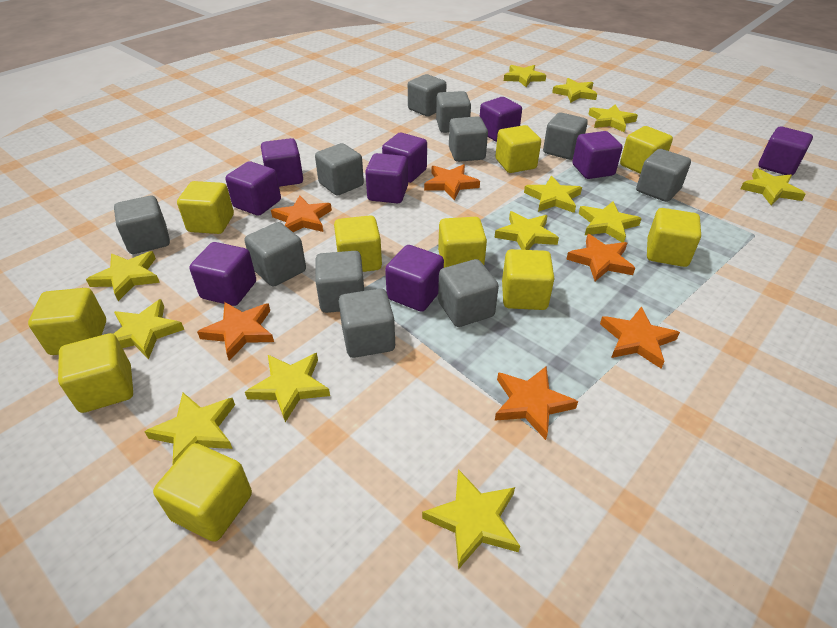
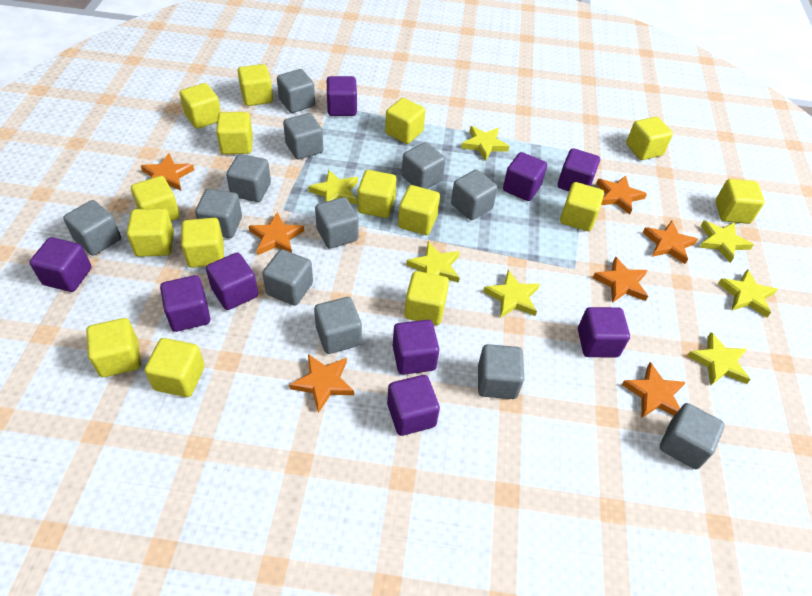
grey cube: [114,196,170,254] [244,222,306,287] [315,143,364,195] [315,251,364,313] [339,288,395,358] [408,74,447,117] [436,91,471,133] [438,259,499,327] [449,116,488,162] [543,112,588,160] [636,149,691,202] = 11 -> [63,200,121,256] [195,189,242,238] [226,154,271,202] [262,249,313,306] [277,69,315,113] [283,113,323,159] [314,297,362,354] [315,197,358,249] [402,142,445,189] [451,170,498,220] [478,344,524,399] [660,403,725,469] = 12
orange star: [197,302,274,361] [271,196,332,232] [424,164,480,200] [495,367,578,440] [566,234,635,281] [600,307,680,368] = 6 -> [141,153,194,191] [249,212,304,255] [289,354,354,413] [593,256,648,303] [596,175,647,215] [622,362,686,418] [643,220,698,264] = 7
yellow cube: [28,288,106,355] [58,333,133,413] [153,443,252,542] [177,181,234,234] [334,215,382,272] [438,217,487,268] [495,125,541,173] [502,249,554,310] [620,126,673,174] [647,208,701,267] = 10 -> [86,318,141,377] [127,208,174,257] [131,176,180,221] [145,338,205,397] [180,83,221,129] [181,218,224,268] [216,112,253,154] [238,64,273,106] [358,170,397,218] [385,98,425,144] [398,185,440,235] [404,271,449,325] [560,182,604,231] [626,117,673,160] [715,179,765,224] = 15
yellow star: [86,251,160,301] [114,299,184,359] [144,393,235,465] [245,353,330,422] [422,469,520,570] [494,211,559,250] [504,65,546,87] [524,176,582,213] [552,78,597,103] [578,201,642,242] [588,104,638,132] [741,168,806,205] = 12 -> [308,170,358,204] [406,242,460,283] [461,126,509,161] [483,270,540,318] [687,332,751,386] [699,221,754,263] [718,269,778,317] = 7

